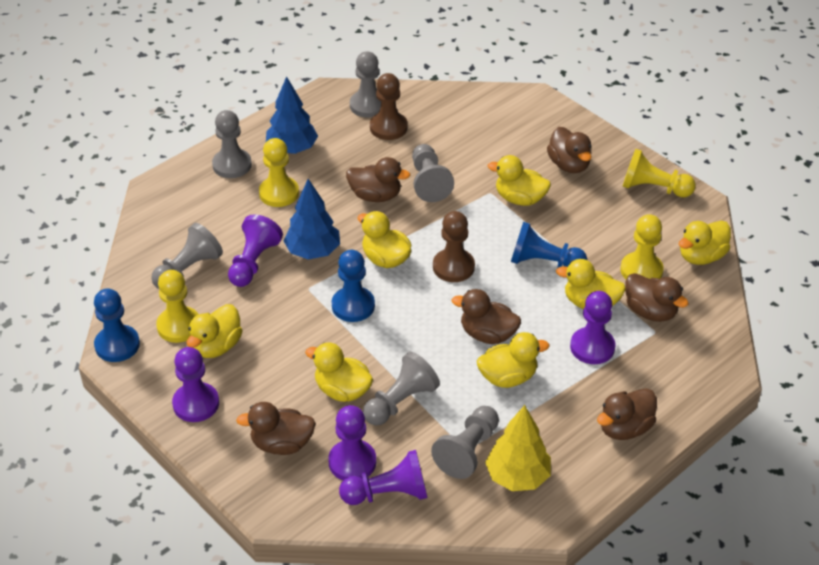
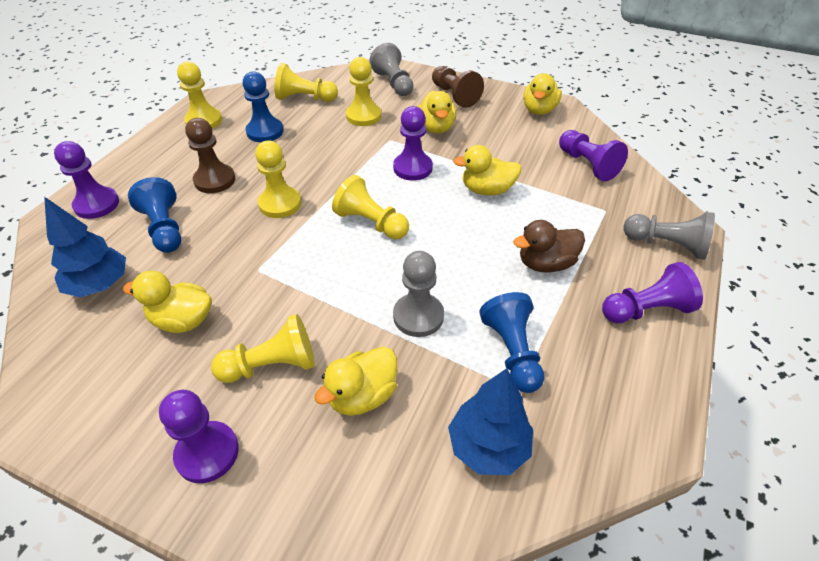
brown duck: [236,402,316,455] [346,157,410,202] [452,289,521,344] [547,127,592,173] [597,388,657,440] [625,273,689,322] = 6 -> [513,220,585,273] = 1
grey pawn: [151,223,223,289] [212,110,252,178] [350,51,381,118] [363,352,440,425] [412,144,454,202] [431,406,499,479] = 6 -> [369,43,414,96] [393,251,444,337] [624,212,715,260] = 3
yellow duck: [187,304,243,358] [305,343,373,402] [357,211,412,268] [477,332,549,388] [488,155,551,206] [556,259,626,309] [679,221,731,265] = 7 -> [123,271,212,333] [314,346,397,416] [418,90,456,134] [453,145,522,195] [523,73,562,115] = 5
yellow pawn: [156,270,199,343] [259,138,299,207] [621,214,664,279] [622,149,696,197] = 4 -> [177,62,222,129] [211,314,315,383] [255,140,301,218] [274,63,338,102] [332,175,409,239] [346,57,381,126] = 6
yellow tree: [485,405,551,491] = 1 -> none = 0

